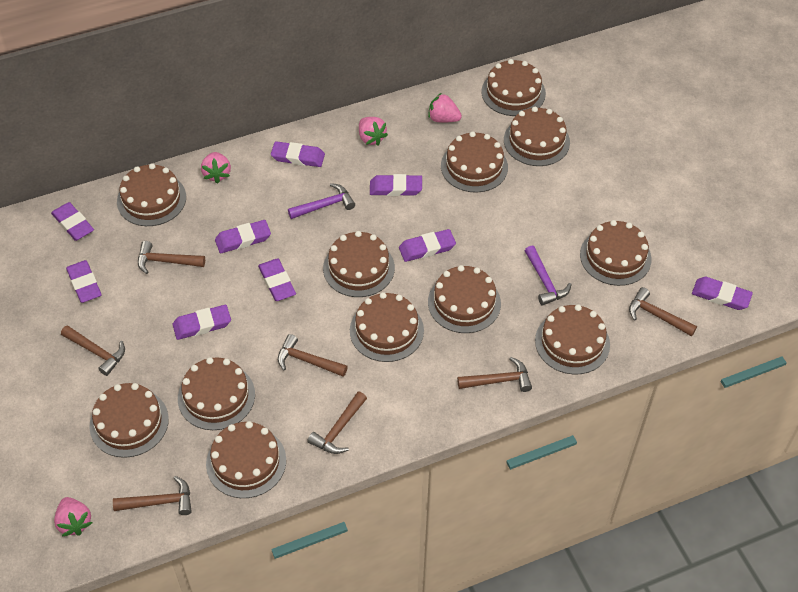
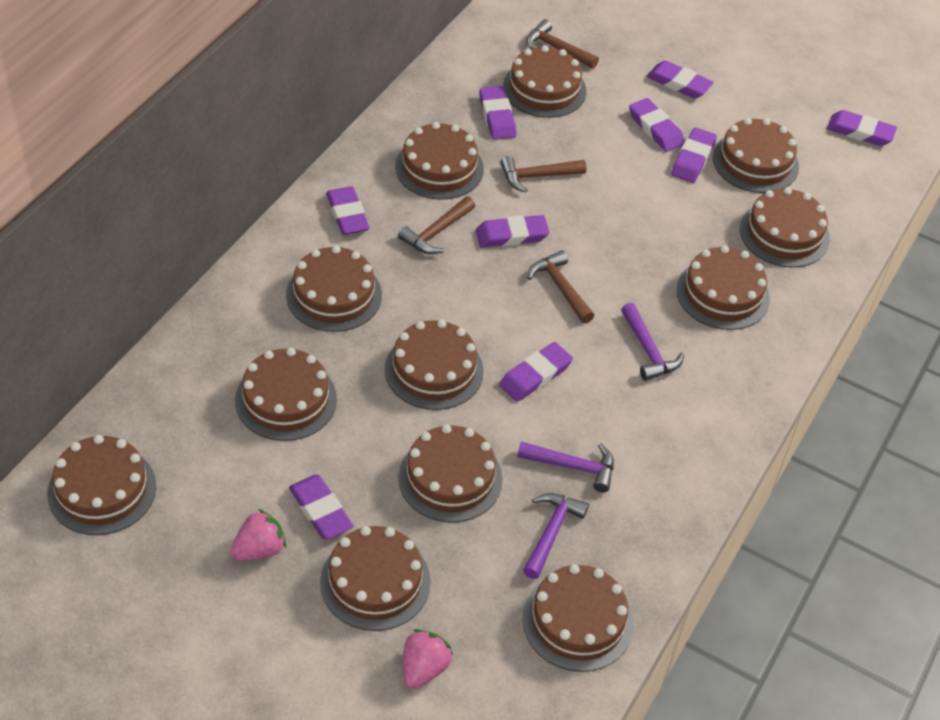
brown hammer: [61,325,125,376] [113,476,192,515] [138,241,205,274] [278,334,348,377] [307,391,367,454] [457,357,532,392] [629,287,697,337] = 7 -> [398,197,475,254] [500,156,586,192] [526,19,599,69] [528,250,594,323] = 4
pink strawberry: [54,497,92,536] [201,152,231,183] [359,117,388,146] [428,93,462,123] = 4 -> [230,509,286,561] [403,629,453,689] = 2
purple hammer: [288,183,355,219] [525,246,572,305] = 2 -> [517,441,614,493] [523,493,589,579] [621,303,684,381] = 3

